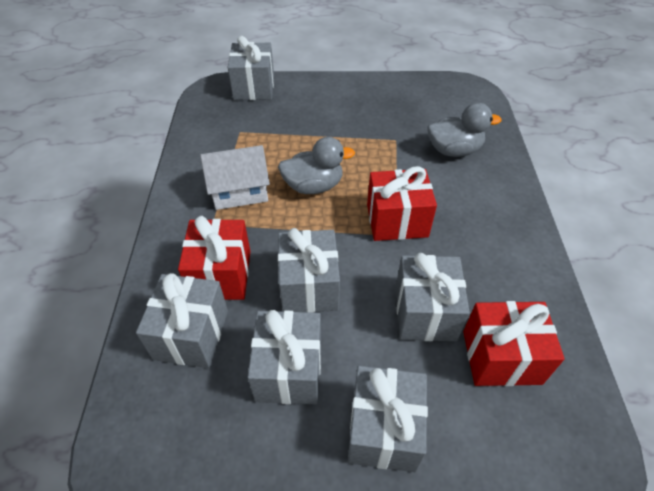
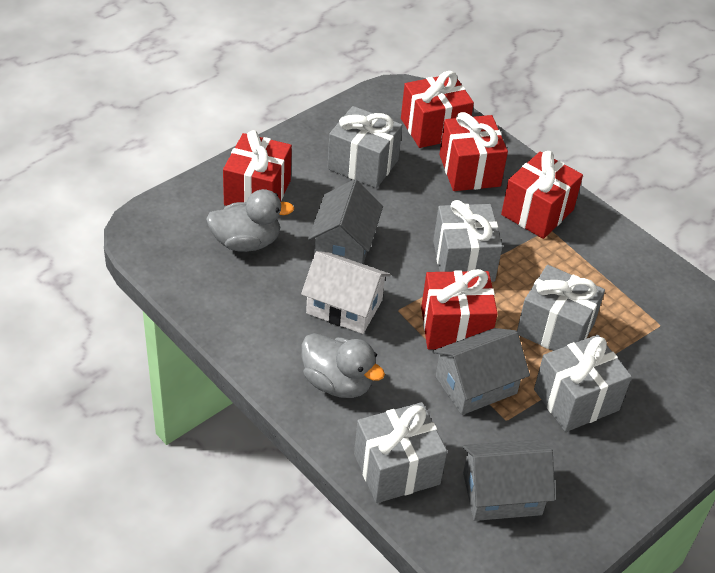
grey gift: [136,273,228,368] [228,36,274,100] [248,310,321,404] [278,228,340,313] [348,366,428,472] [396,253,470,341] = 6 -> [327,106,402,188] [354,402,447,503] [433,200,503,282] [517,265,605,351] [534,335,632,432] = 5
grey house: none = 0 -> [308,179,383,264] [433,328,530,415] [462,439,555,521] = 3
red gift: [178,216,251,300] [367,166,437,241] [463,301,564,386] = 3 -> [223,130,292,206] [401,71,474,148] [421,269,498,350] [439,112,508,191] [501,151,583,239] = 5

